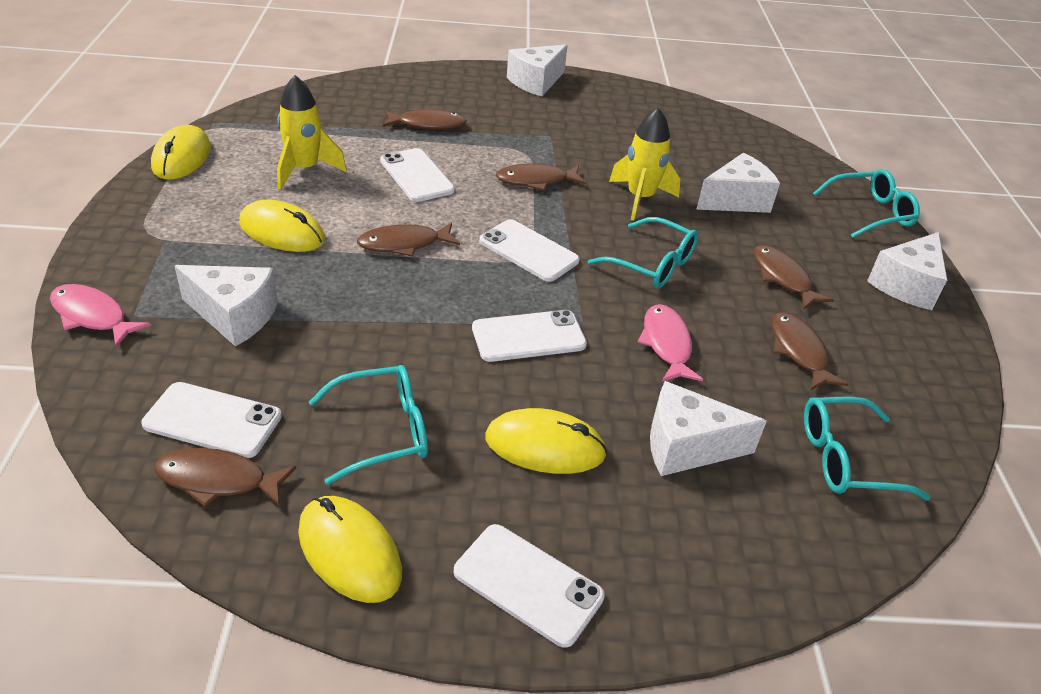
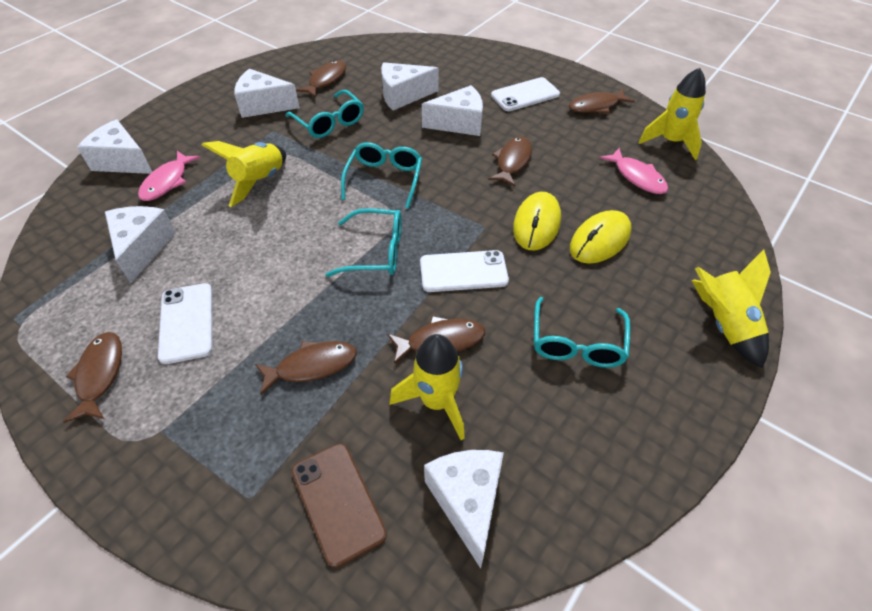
brown phone: none = 0 -> [292,444,387,568] = 1
white cheese: [174,265,278,347] [507,44,568,96] [650,381,767,476] [696,153,780,213] [867,232,947,310] = 5 -> [77,119,152,174] [105,206,176,283] [234,69,300,118] [381,62,438,110] [422,85,483,136] [424,450,504,569] = 6
white phone: [141,382,282,458] [380,148,455,202] [454,524,605,648] [472,310,587,362] [479,219,579,282] = 5 -> [158,283,212,364] [420,250,509,292] [491,77,560,111] = 3
yellow mouse: [151,125,211,180] [239,200,325,252] [298,496,402,603] [485,408,607,474] = 4 -> [513,192,561,251] [570,210,632,264] = 2
yellow rocket: [277,75,347,190] [609,107,680,221] = 2 -> [202,141,286,207] [390,334,465,440] [638,68,706,160] [692,249,771,368] = 4

